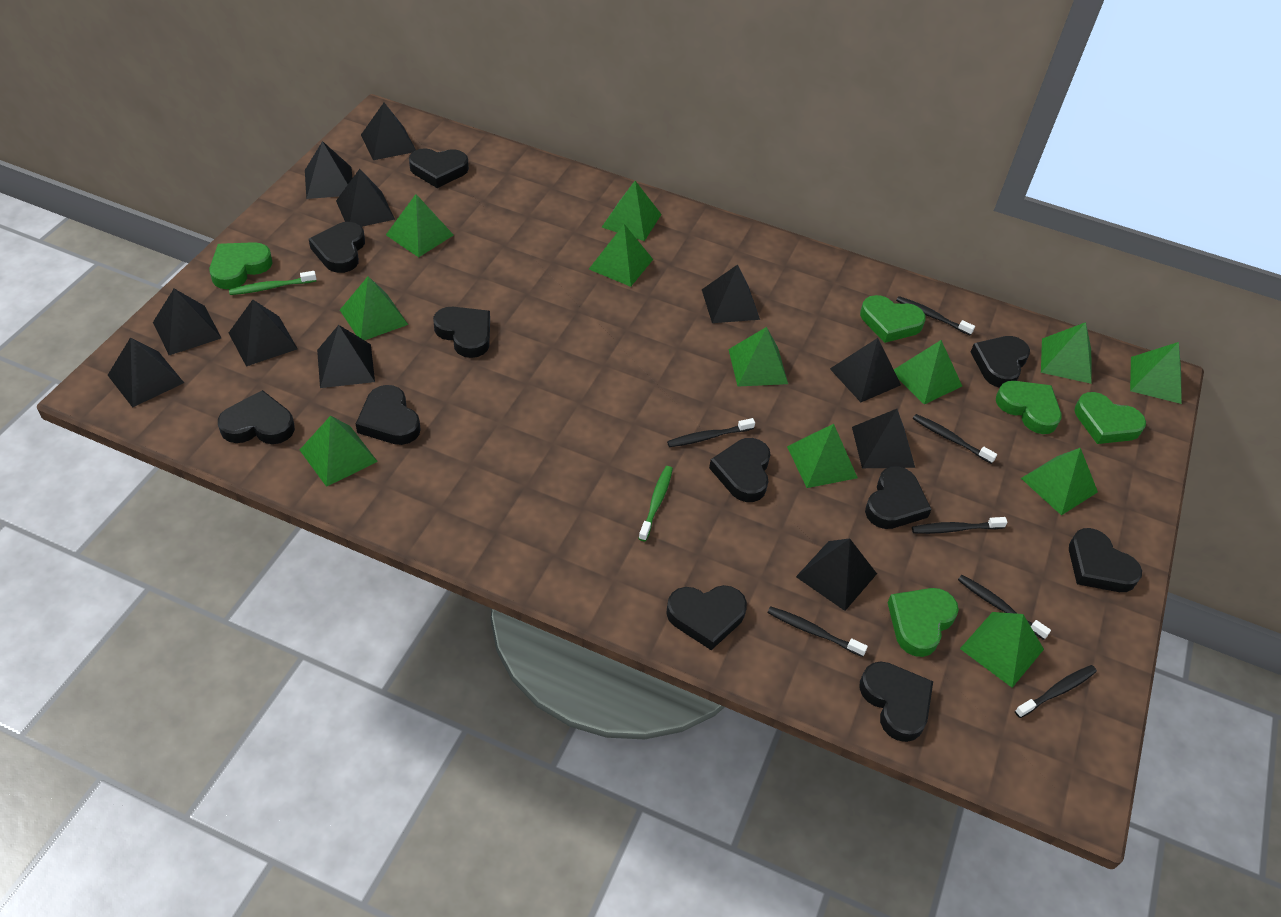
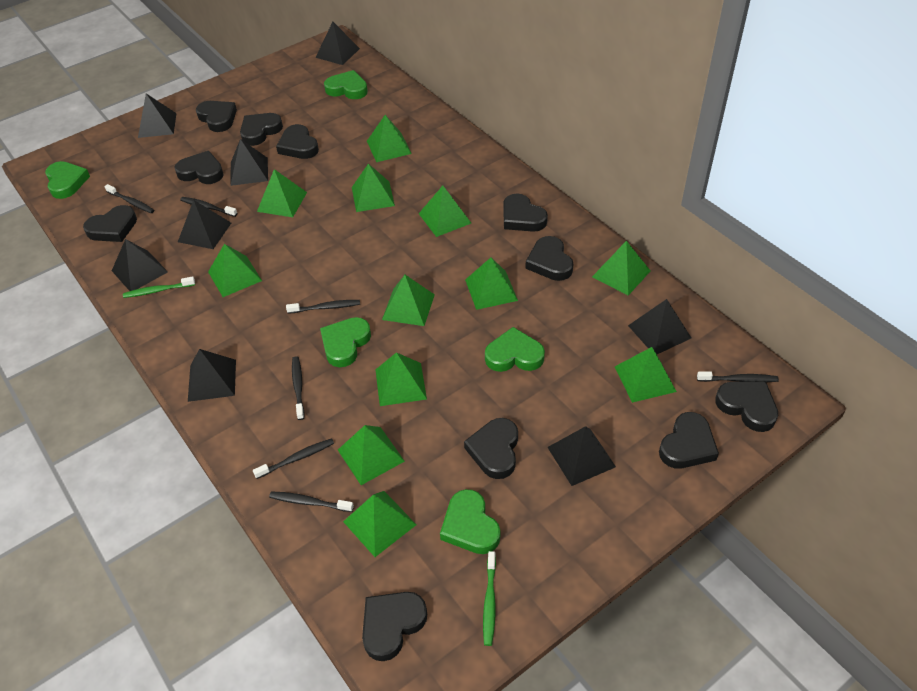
black pyramid: [108,337,184,407] [153,289,221,355] [229,300,298,367] [305,141,352,199] [317,325,375,388] [336,169,395,227] [361,103,416,160] [702,264,760,323] [796,538,877,611] [830,338,901,402] [852,409,915,468] = 11 -> [112,239,168,291] [138,94,177,138] [178,200,231,249] [188,349,236,402] [230,139,268,186] [315,22,360,65] [547,426,616,486] [628,299,691,354] = 8

